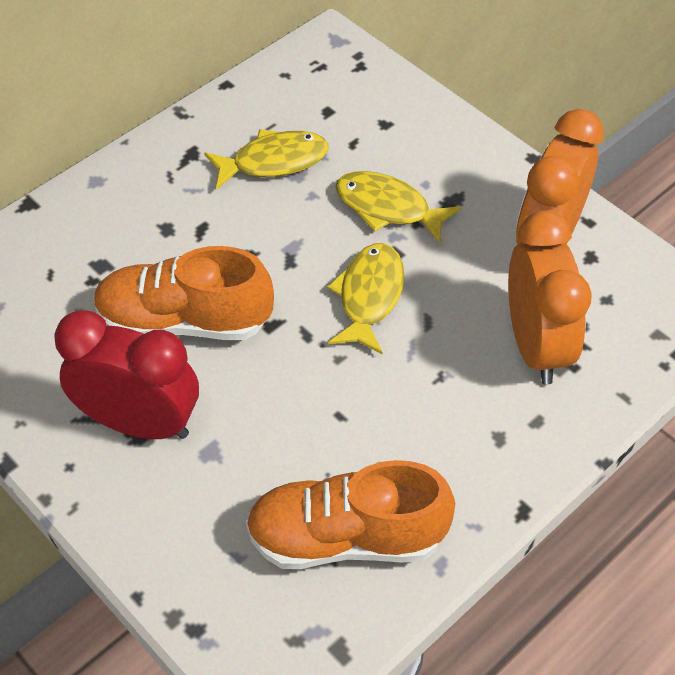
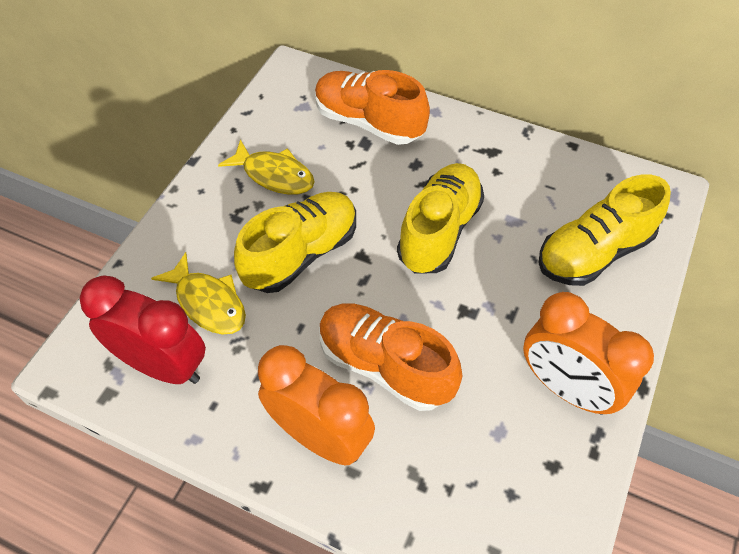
yellow fish: [204,129,328,190] [327,243,404,354] [335,171,461,243] = 3 -> [151,252,246,334] [218,139,314,195] = 2
yellow shoe: none = 0 -> [234,192,356,293] [397,163,484,274] [539,174,671,286] = 3

